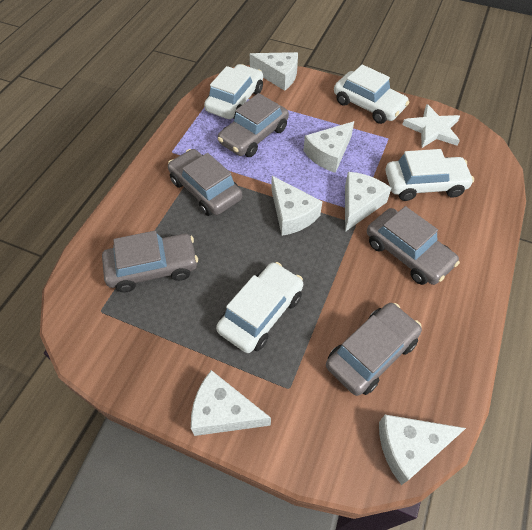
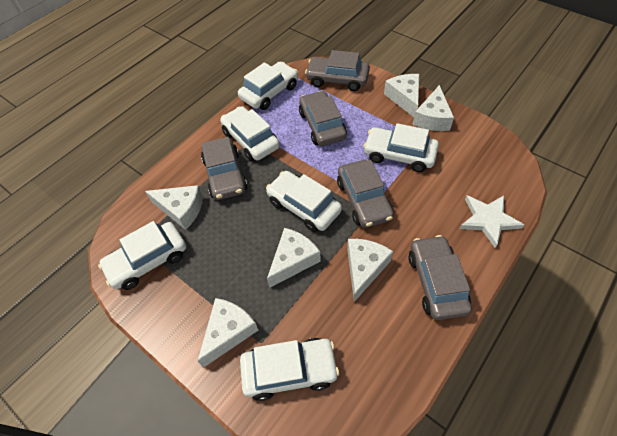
white car: [204,64,263,119] [216,262,303,353] [334,65,409,124] [385,149,474,201] = 4 -> [98,221,186,290] [220,106,280,161] [238,62,298,110] [240,338,339,401] [266,171,342,232] [363,123,439,172] = 6

